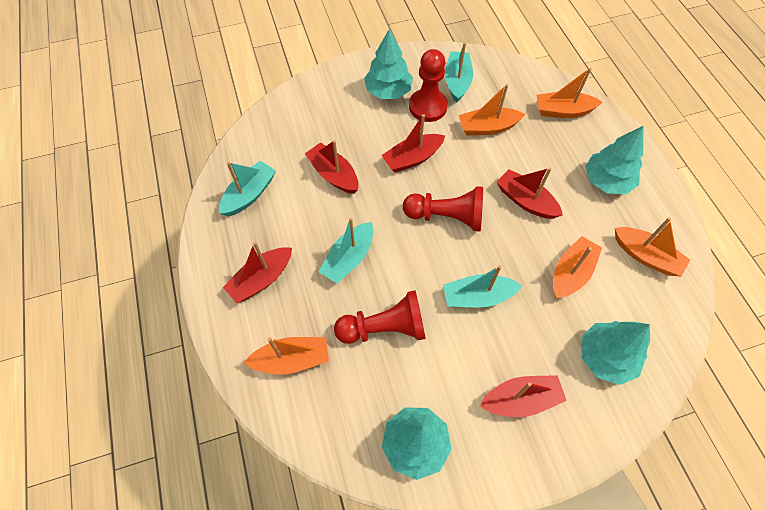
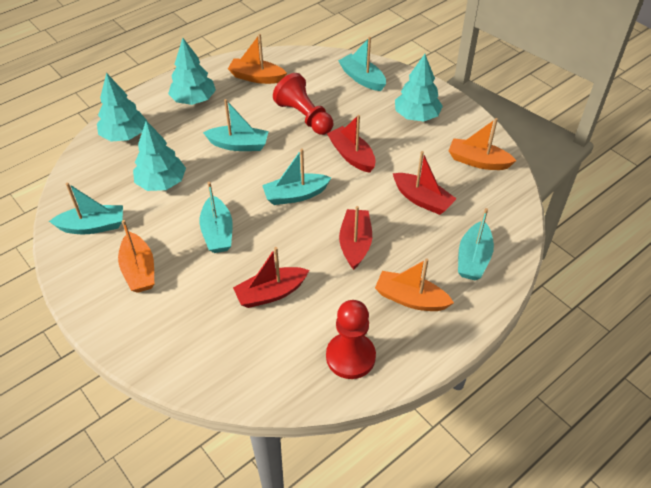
orange boat: [244,337,329,375] [459,84,525,135] [537,68,603,118] [553,236,602,298] [615,217,690,276] = 5 -> [118,220,154,293] [228,34,287,84] [375,258,454,311] [449,118,517,170] = 4
red boat: [223,242,292,303] [305,140,358,194] [381,114,445,173] [480,375,567,417] [497,167,563,219] = 5 -> [233,247,309,308] [327,115,376,173] [339,206,372,270] [393,151,457,215] = 4
red pawn: [334,290,426,344] [403,186,483,232] [409,49,448,122] = 3 -> [273,73,333,135] [326,300,376,379] = 2
turquoise boat: [219,161,276,216] [319,218,373,283] [443,265,522,308] [445,42,473,103] = 4 -> [49,183,123,234] [199,182,233,253] [203,99,269,151] [262,149,331,205] [338,37,386,91] [458,208,494,280] = 6

